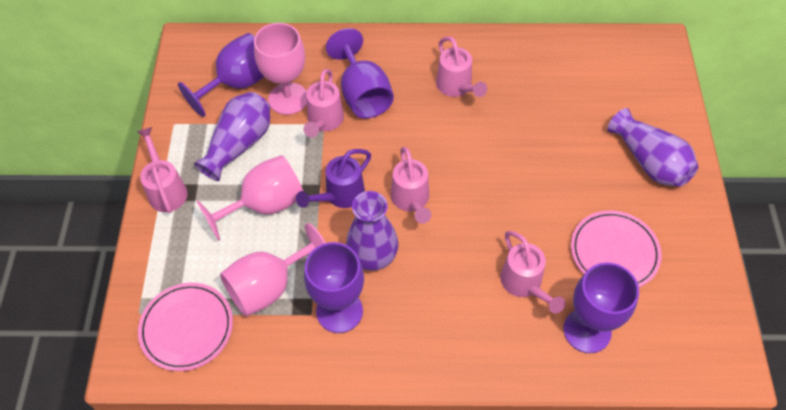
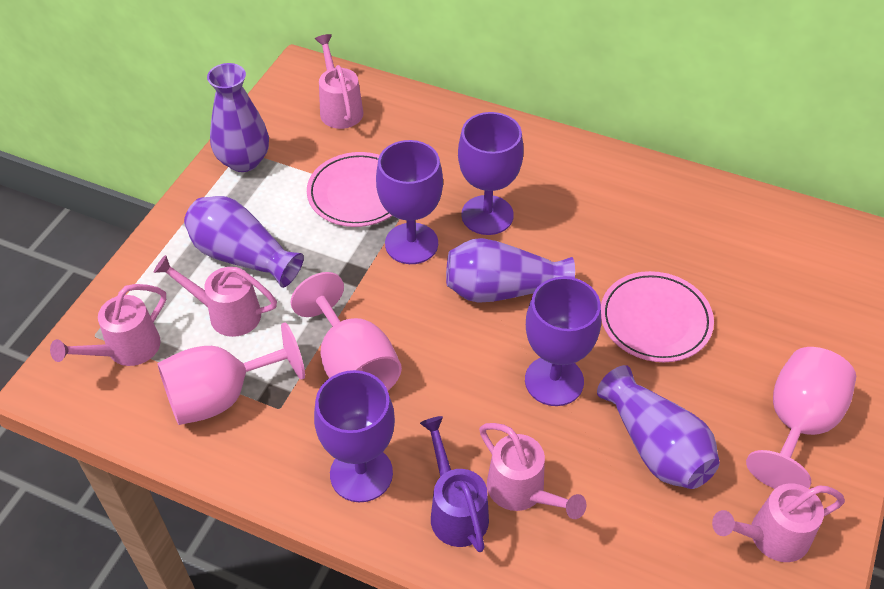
purple vase: [194,92,270,181] [346,191,398,271] [607,108,699,187] = 3 -> [184,196,304,288] [207,63,269,172] [446,238,575,303] [597,365,720,489] = 4

